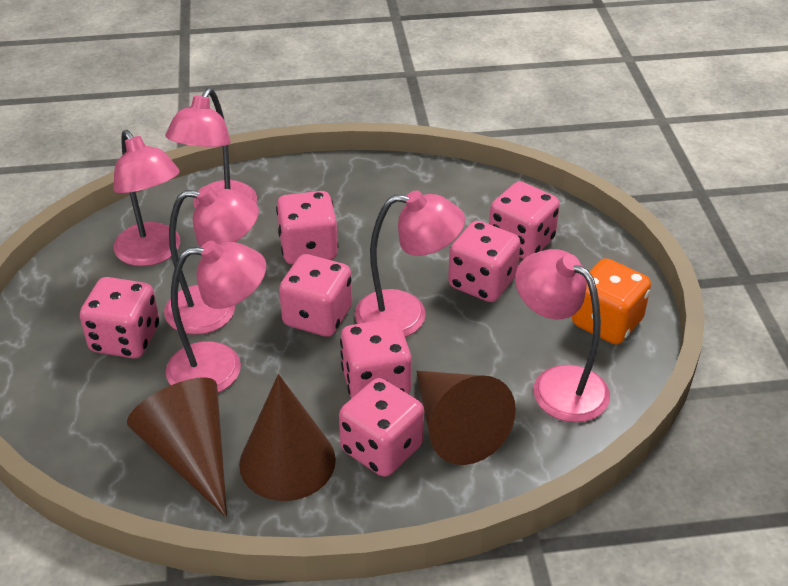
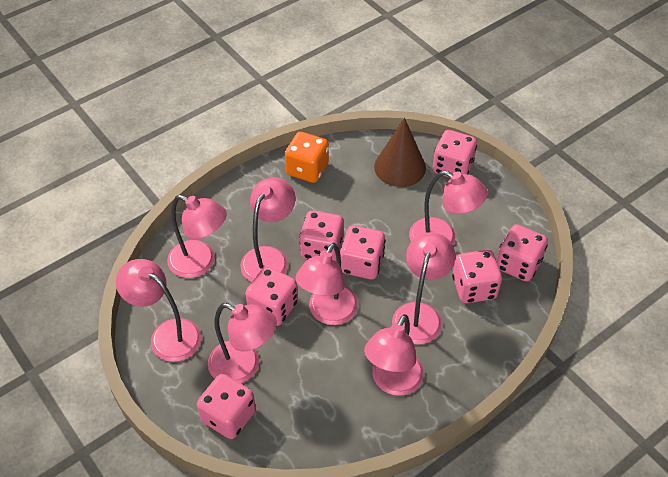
brown cone: [127,377,227,518] [239,374,336,501] [417,371,516,465] = 3 -> [374,118,426,187] = 1
pink lamp: [113,130,180,266] [164,186,259,335] [165,88,257,208] [166,241,266,393] [355,191,465,337] [515,249,610,422] = 6 -> [116,259,201,362] [167,195,227,278] [208,303,277,383] [240,178,296,282] [295,243,358,325] [364,314,424,396] [392,232,455,344] [409,171,488,245] = 8

